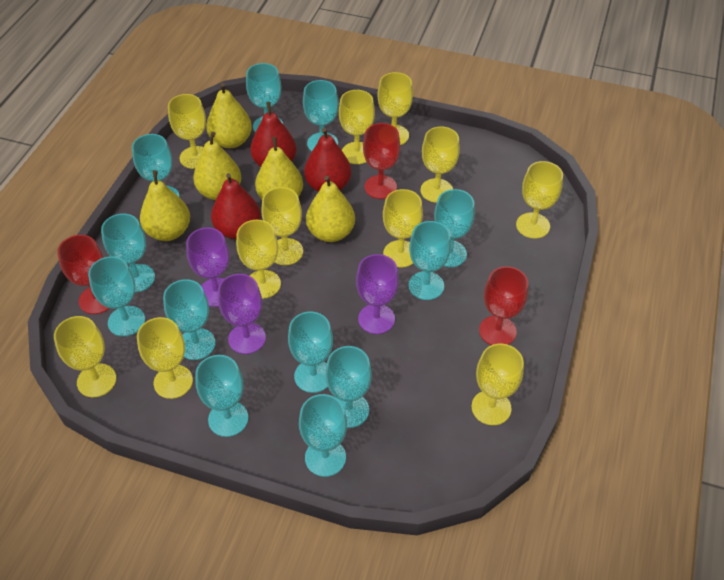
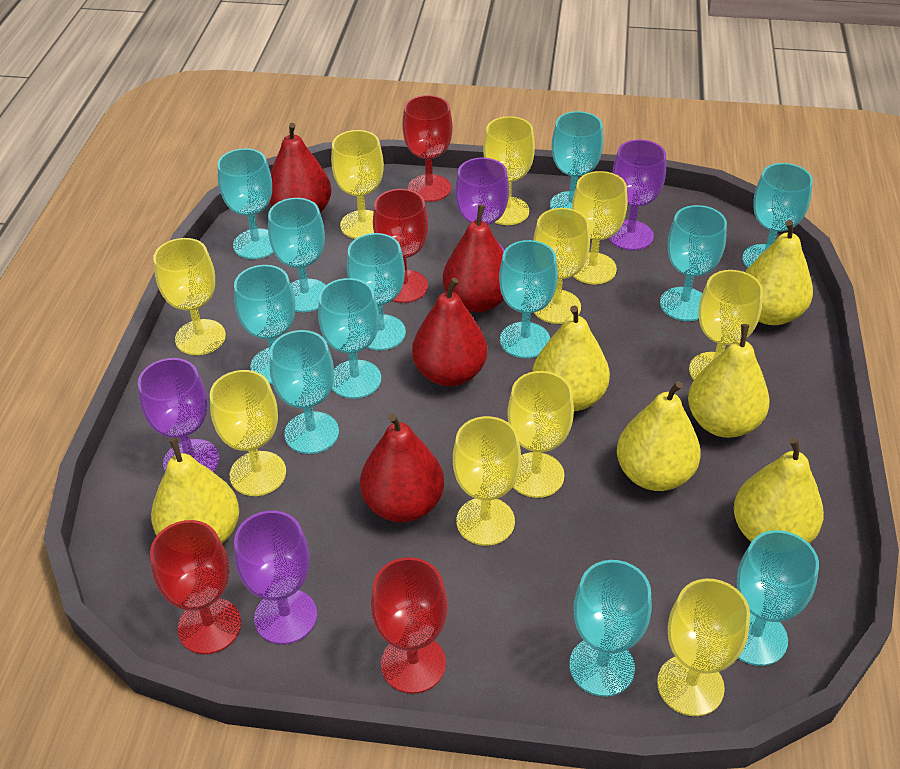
purple goblet: [186,227,229,307] [218,274,266,354] [356,254,399,334] = 3 -> [138,358,220,472] [234,510,317,644] [455,158,509,252] [608,139,666,250] = 4
red goblet: [57,235,110,314] [363,123,400,199] [479,266,528,345] = 3 -> [150,520,242,654] [371,557,448,694] [373,189,428,303] [402,95,453,202] = 4
red pear: [211,173,261,239] [250,102,297,167] [304,128,351,192] = 3 -> [269,123,331,213] [360,414,444,522] [412,278,487,387] [443,204,504,312] = 4
yellow goblet: [54,316,117,397] [137,317,193,399] [168,94,206,169] [236,220,281,299] [261,187,303,265] [339,90,375,164] [378,72,413,145] [383,189,423,267] [421,127,460,203] [472,344,524,425] [516,161,563,239] = 11 -> [153,238,226,355] [210,370,286,496] [331,130,384,239] [453,416,521,546] [483,116,535,225] [507,371,574,498] [533,208,590,324] [572,171,627,284] [657,579,750,716] [689,270,763,380] = 10
yellow pear: [140,170,190,241] [193,131,241,200] [206,83,252,148] [255,137,303,199] [306,176,355,242] = 5 -> [151,438,239,544] [532,305,610,411] [617,381,701,491] [688,324,770,438] [734,437,824,543] [745,220,813,325] = 6

